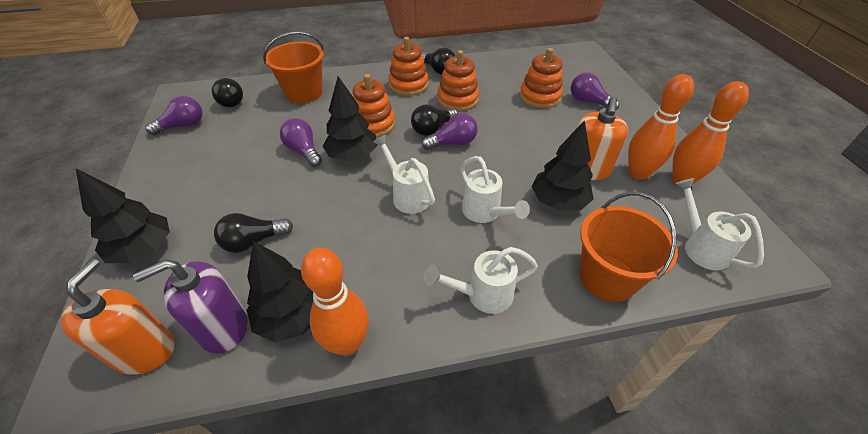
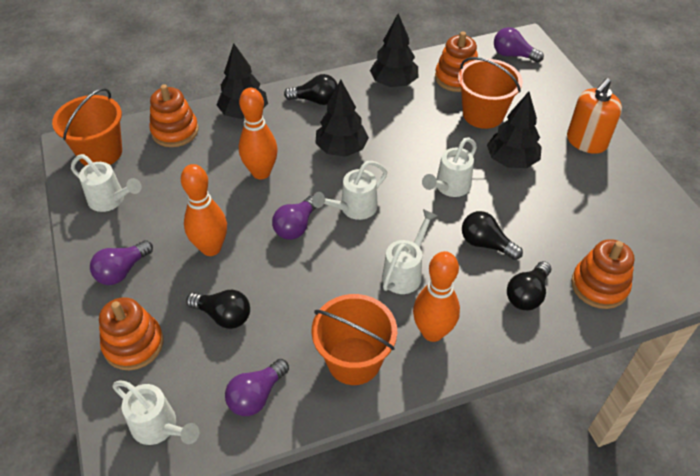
orange bucket: [263,31,324,103] [579,192,678,302] = 2 -> [52,88,122,166] [312,294,397,385] [458,57,523,129] = 3
orange soap dispenser: [61,259,175,375] [576,97,628,180] = 2 -> [567,78,622,154] = 1
purple soap dispenser: [133,260,248,353] = 1 -> none = 0
white watering can: [373,135,435,214] [424,247,538,314] [460,156,530,223] [675,178,764,271] = 4 -> [71,154,142,212] [112,381,199,445] [312,161,387,220] [382,209,438,294] [422,137,477,197] = 5

